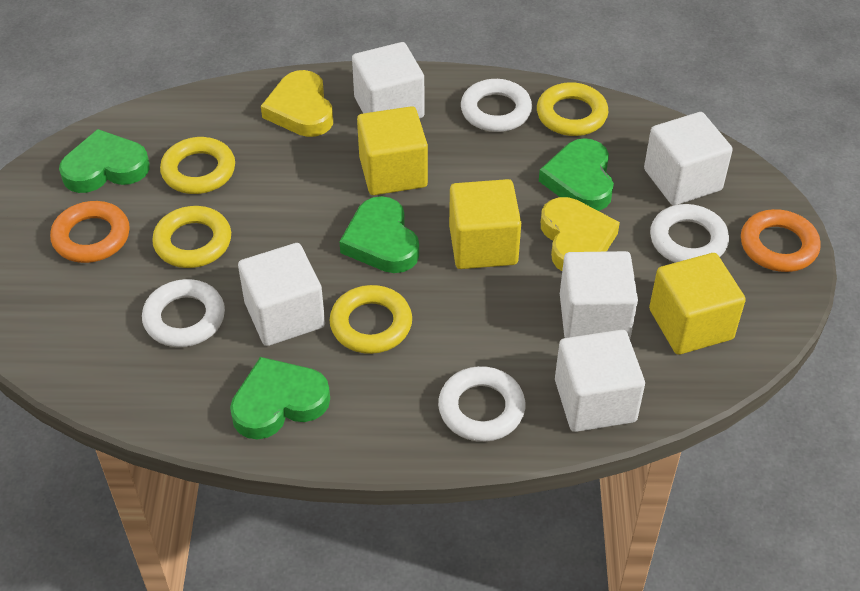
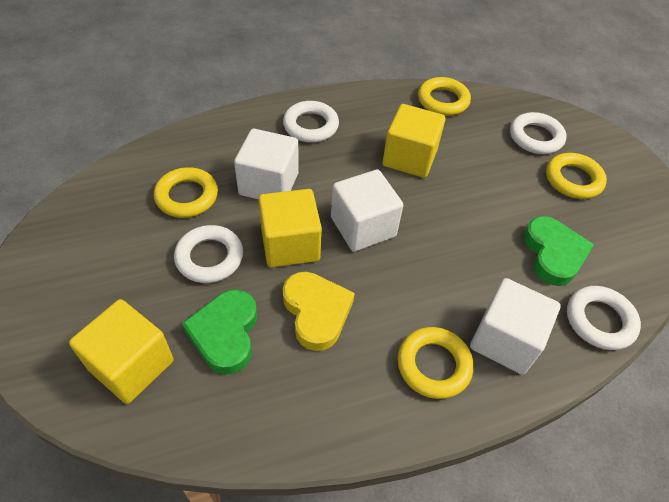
green heart: [59,129,150,193] [230,357,330,440] [339,196,419,273] [539,138,614,211] = 4 -> [182,289,257,375] [524,216,594,286] = 2
orange ring: [50,201,130,263] [741,209,821,272] = 2 -> none = 0
white cube: [238,243,325,346] [352,42,425,119] [555,330,645,432] [560,251,638,339] [644,112,733,205] = 5 -> [234,129,299,199] [331,169,403,252] [470,278,561,375] = 3
yellow heart: [261,70,333,137] [541,197,620,271] = 2 -> [283,272,355,351] = 1

